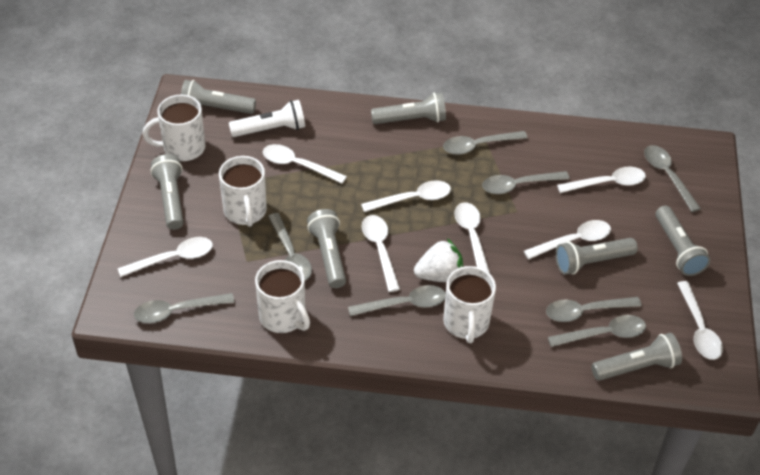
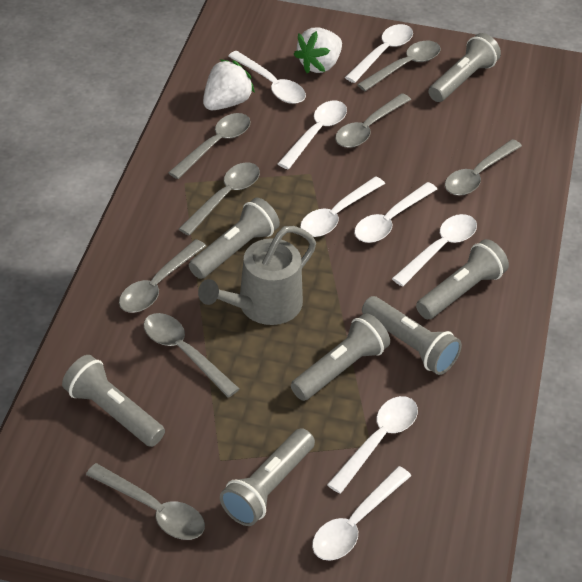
grey watering can: none = 0 -> [198,226,316,325] = 1
white flashlight: [229,100,305,137] = 1 -> none = 0
white mug: [142,95,205,161] [219,156,267,227] [255,260,310,333] [443,266,496,343] = 4 -> none = 0
white strawberry: [414,238,463,282] = 1 -> [203,59,255,110] [293,27,342,73] = 2

